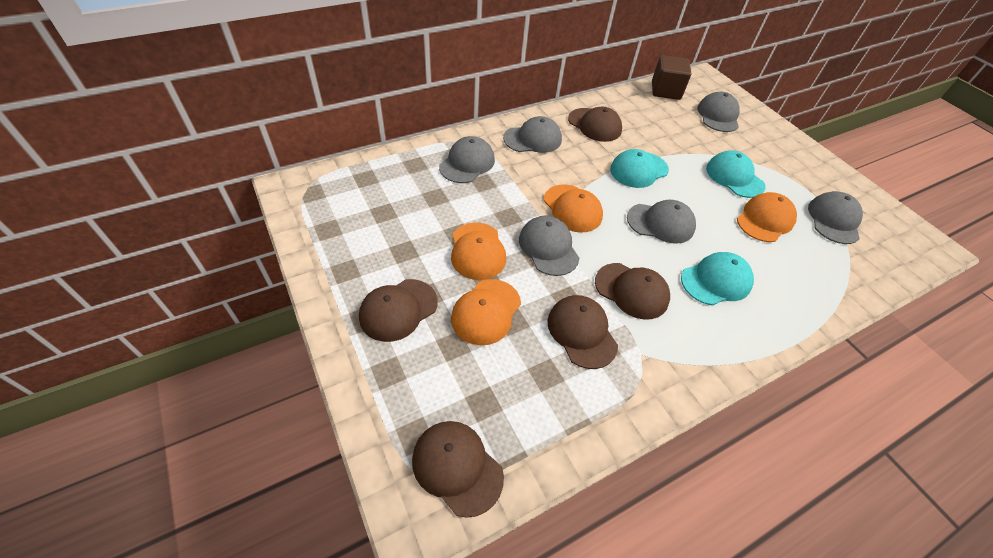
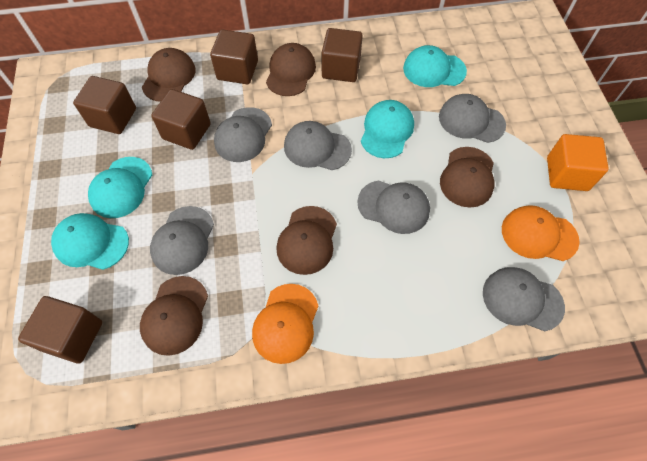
brown cube: [652,55,692,100] = 1 -> [18,296,102,363] [73,76,136,134] [151,89,211,150] [210,30,258,84] [322,28,363,82] = 5
orange cap: [451,222,506,280] [451,279,521,345] [544,185,603,233] [737,192,797,242] = 4 -> [252,284,318,364] [502,205,580,261] = 2
orange cube: none = 0 -> [547,134,609,191] = 1
turquoise cap: [610,149,669,188] [681,252,754,305] [706,150,765,198] = 3 -> [51,213,129,270] [88,157,152,218] [361,100,414,158] [403,45,467,87] = 4

